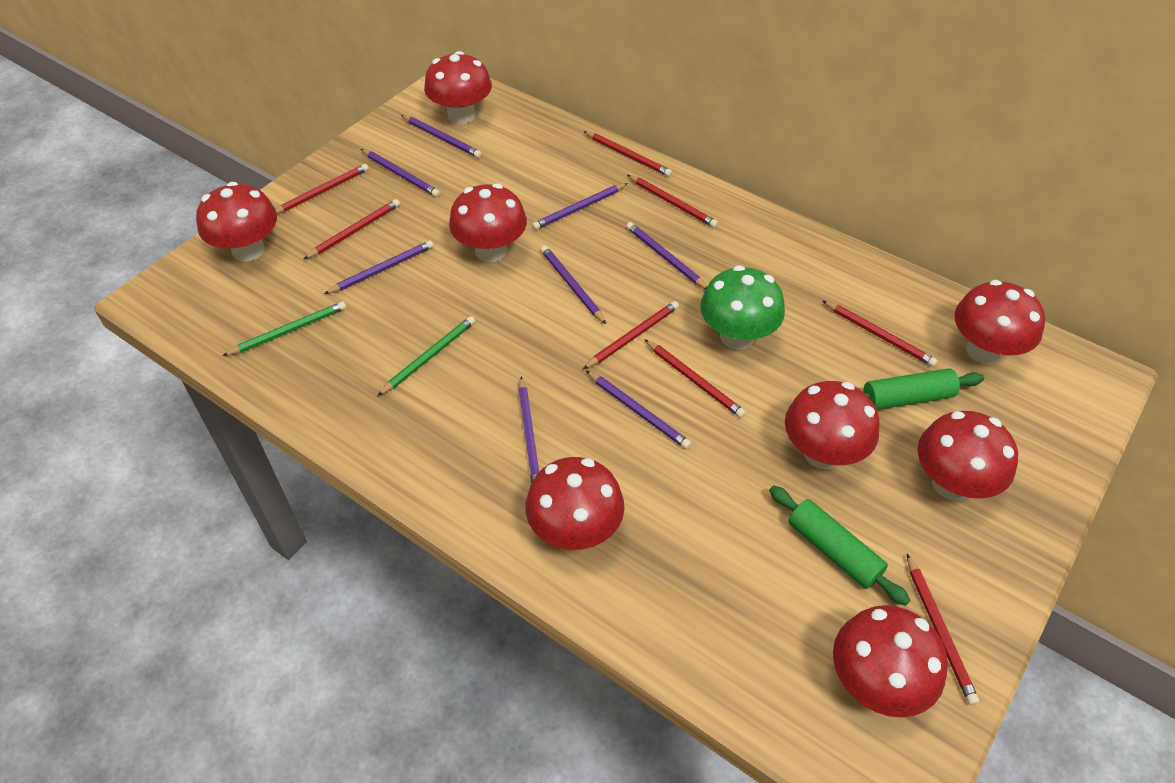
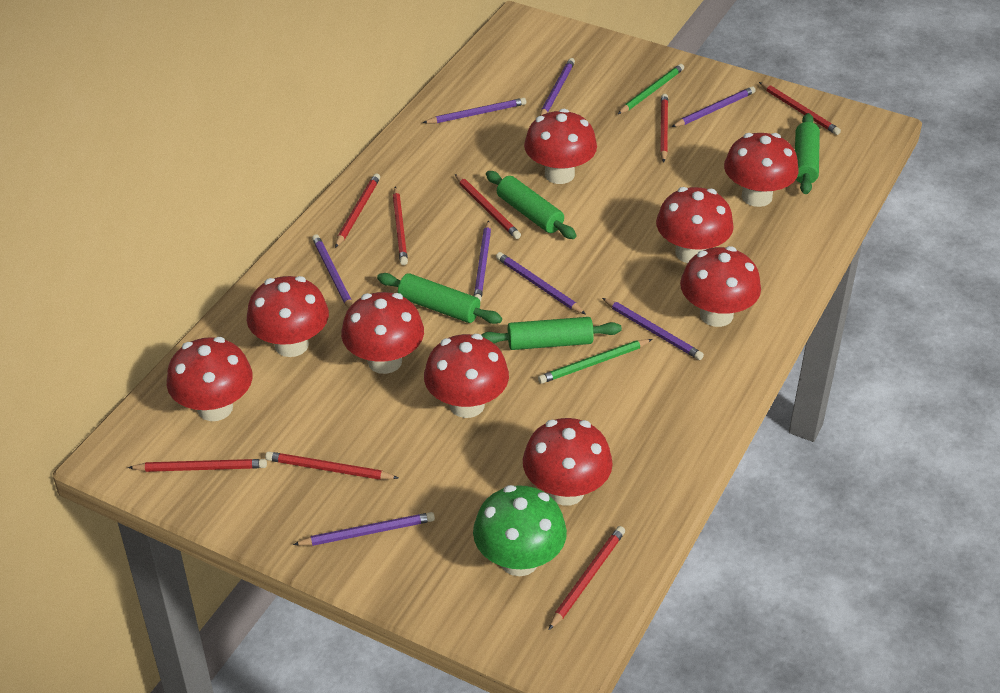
green rolling pin: [769,486,910,606] [863,368,984,410] = 2 -> [377,273,502,324] [481,317,622,350] [486,171,576,239] [795,113,820,194] = 4
red mushroom: [196,182,277,262] [424,51,492,124] [449,183,527,262] [525,457,625,550] [785,381,880,469] [833,605,948,717] [918,411,1018,501] [955,280,1045,365] = 8 -> [167,337,253,421] [247,276,329,357] [341,292,424,374] [424,334,509,418] [523,418,613,506] [524,109,597,184] [656,187,734,263] [680,246,761,327] [724,133,799,207] = 9

